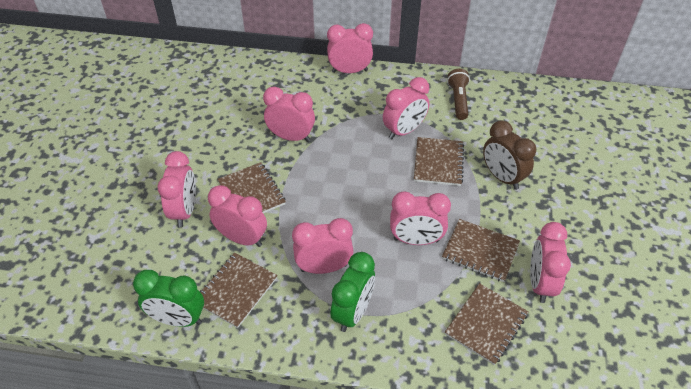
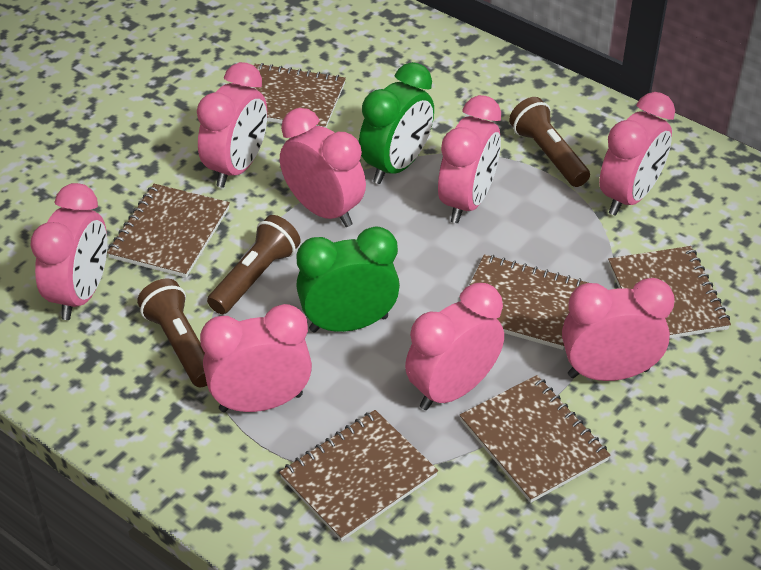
brown clock: [483,120,536,190] = 1 -> none = 0
brown flashlight: [447,68,470,120] = 1 -> [137,279,207,387] [207,215,301,314] [509,97,590,187] = 3
brown notebook: [200,253,278,328] [218,162,286,213] [414,137,464,186] [442,219,520,282] [445,283,529,365] = 5 -> [107,184,230,278] [247,63,346,128] [279,410,438,541] [460,375,611,503] [469,254,588,350] [608,246,731,339] = 6

